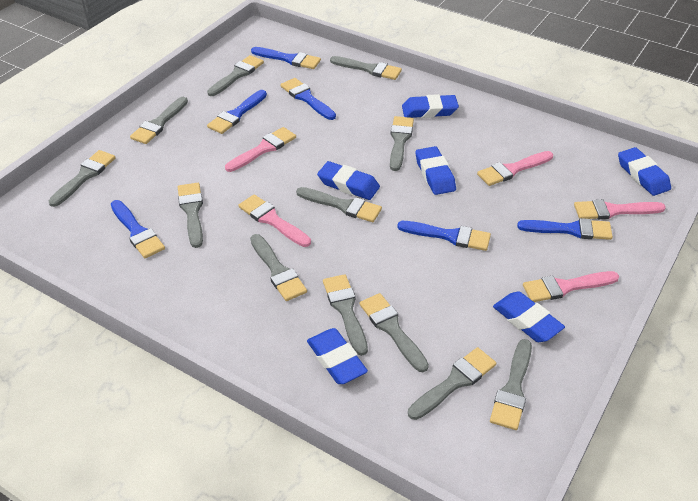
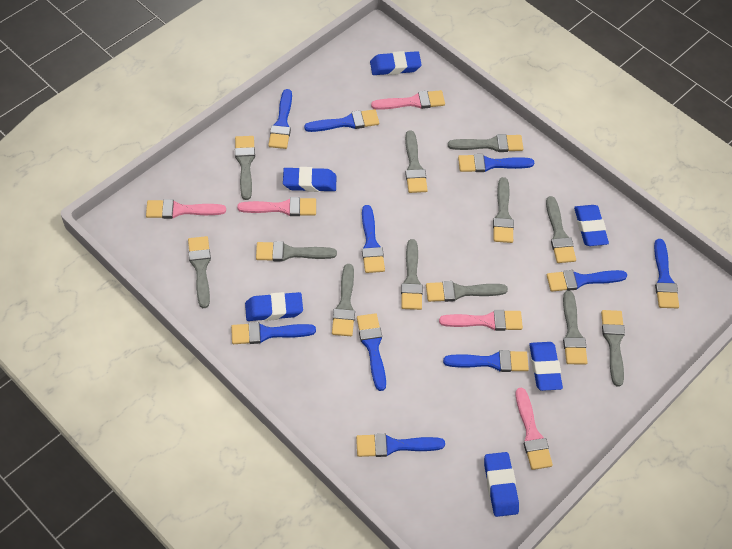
blue brush: [111,200,165,258] [207,90,267,134] [251,47,321,69] [281,78,336,120] [397,221,491,251] [517,218,613,240] = 6 -> [231,322,316,344] [268,89,292,149] [304,109,379,132] [356,433,445,457] [357,313,386,391] [362,205,385,273] [443,350,529,372] [458,154,534,172] [547,270,627,292] [654,239,679,308] = 10

